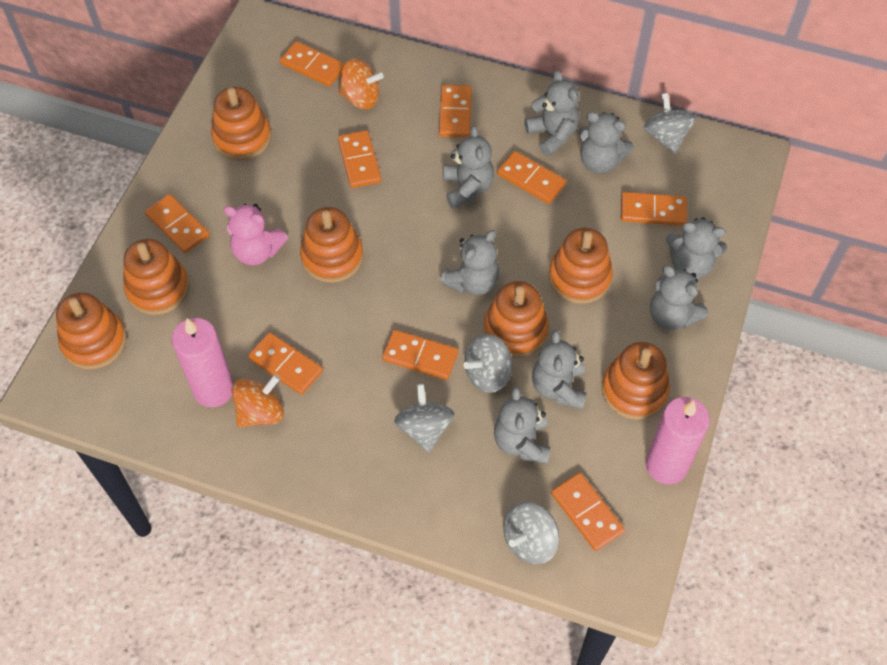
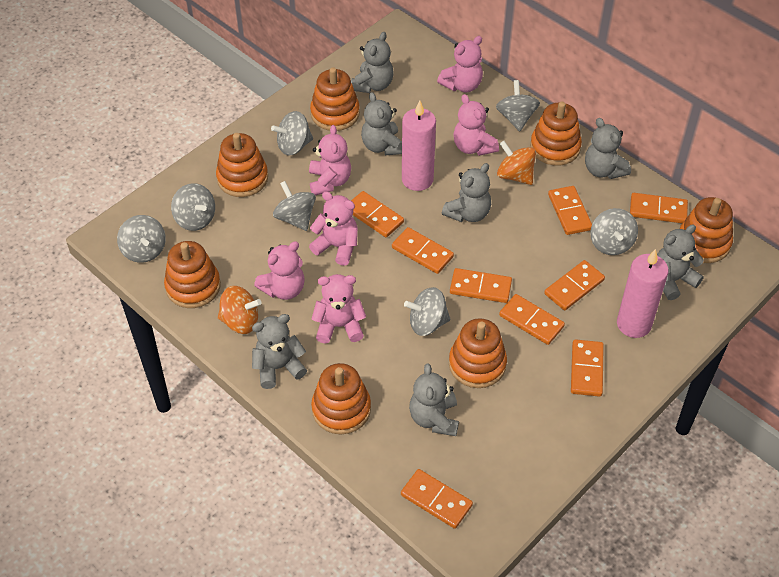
grey spinning top: [394,384,454,453] [464,334,512,393] [503,502,559,564] [643,93,696,154] = 4 -> [117,215,166,263] [171,183,215,231] [271,111,313,155] [273,181,316,231] [404,287,451,336] [496,80,540,131] [590,208,638,255] = 7
grey teddy bear: [440,230,499,295] [443,125,494,208] [494,386,550,464] [524,70,580,156] [532,330,586,409] [578,112,634,173] [650,265,708,330] [666,217,727,279] = 8 -> [252,314,307,389] [351,32,393,93] [361,92,402,155] [409,363,459,436] [442,163,491,222] [585,118,631,179] [657,224,704,300] = 7
pink teddy bear: [223,204,288,265] = 1 -> [254,241,305,300] [309,125,351,195] [309,191,358,266] [311,274,366,344] [437,36,483,92] [453,94,499,156] = 6

